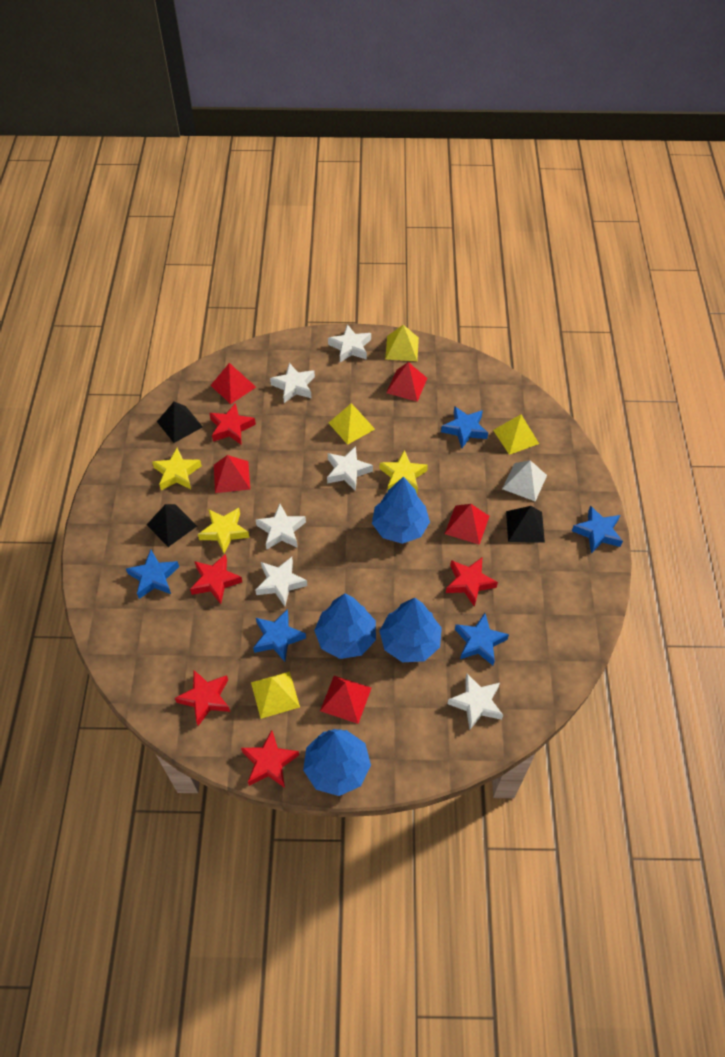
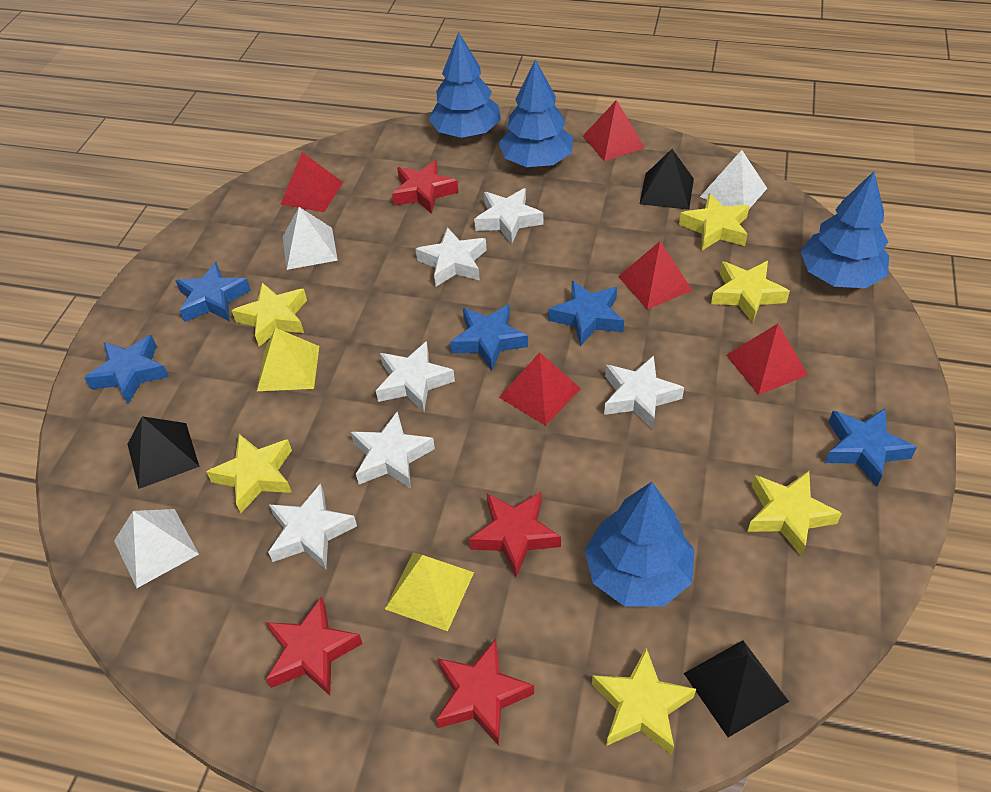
red star: [175,670,230,726] [190,554,242,604] [209,403,256,445] [241,730,299,788] [446,558,498,607] = 5 -> [266,596,363,695] [392,160,459,214] [436,639,534,746] [469,492,561,577] = 4
white pyramid: [502,460,547,501] = 1 -> [114,509,199,588] [283,207,338,270] [700,150,767,209] = 3
yellow pyramid: [251,671,300,719] [329,403,375,445] [385,325,419,361] [493,414,539,455] = 4 -> [257,328,319,391] [385,552,474,631] = 2
yellow star: [152,448,202,490] [198,508,249,554] [380,450,428,493] = 3 -> [206,434,292,513] [231,283,307,347] [592,648,696,755] [679,193,749,250] [711,261,790,323] [747,471,842,556] = 6

